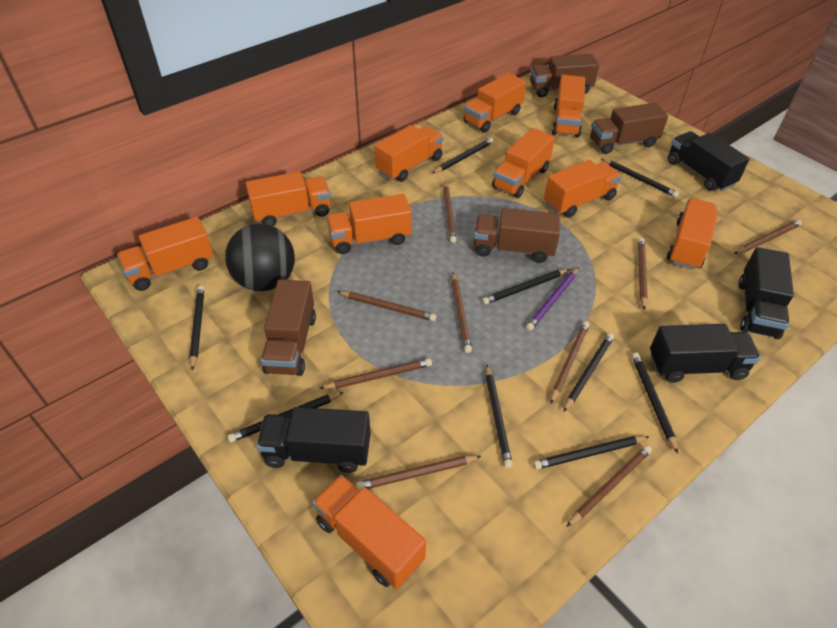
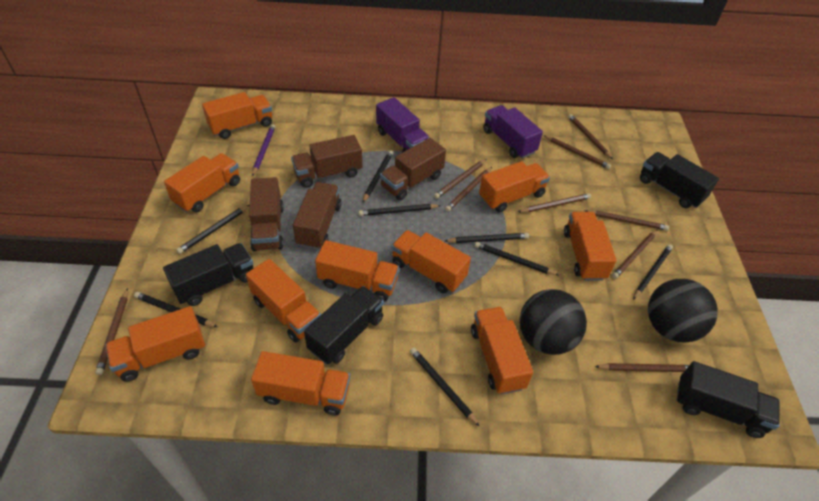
black ball: [225,223,295,291] = 1 -> [520,289,587,355] [648,279,718,343] = 2
black pencil: [189,286,204,371] [227,392,344,443] [433,138,494,173] [482,269,569,305] [486,365,513,468] [533,436,650,470] [563,333,614,412] [602,159,679,198] [632,353,678,453] = 9 -> [134,292,217,327] [176,205,249,254] [359,204,441,216] [362,150,393,203] [410,348,480,427] [445,233,529,243] [474,242,559,275] [633,244,673,300] = 8
purple truck: none = 0 -> [376,97,430,153] [483,105,543,159] = 2

